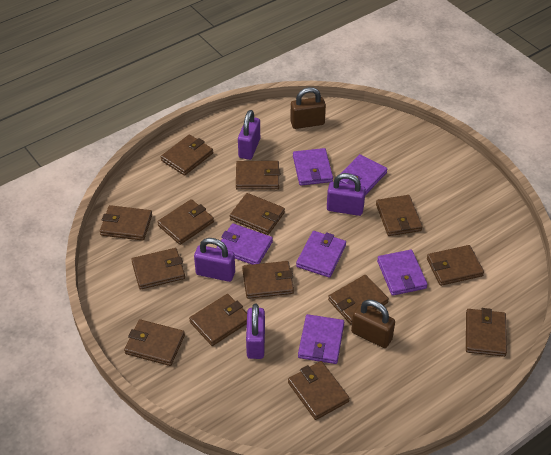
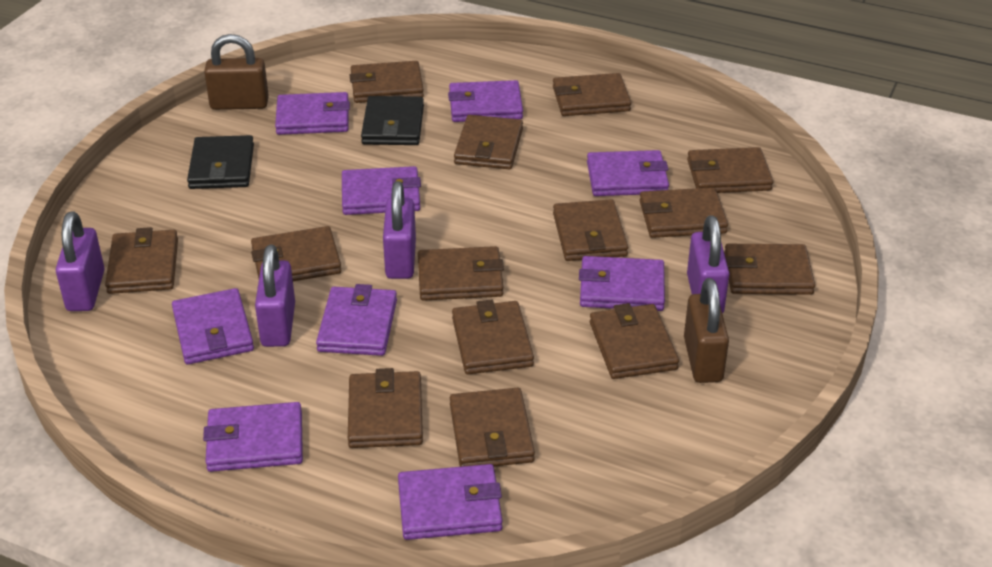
black wallet: none = 0 -> [187,135,254,189] [361,96,424,145] = 2
purple wallet: [217,223,273,265] [293,148,333,185] [296,231,346,278] [298,314,344,364] [339,154,387,195] [377,250,428,296] = 6 -> [172,288,254,364] [203,402,303,472] [275,92,350,135] [316,284,397,356] [342,166,421,215] [398,464,502,540] [448,80,523,122] [579,256,665,311] [587,150,669,196] = 9

